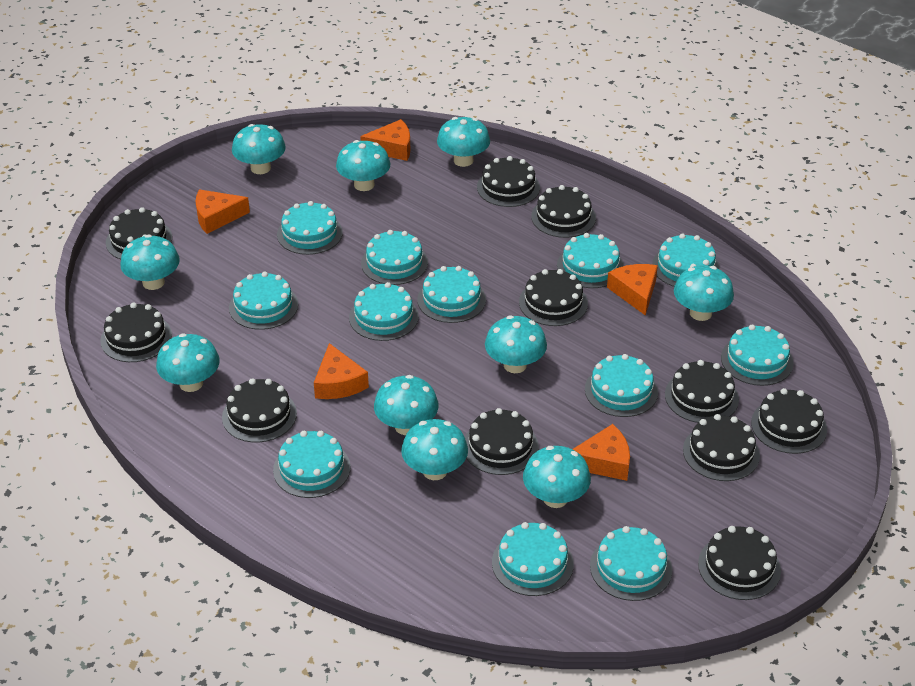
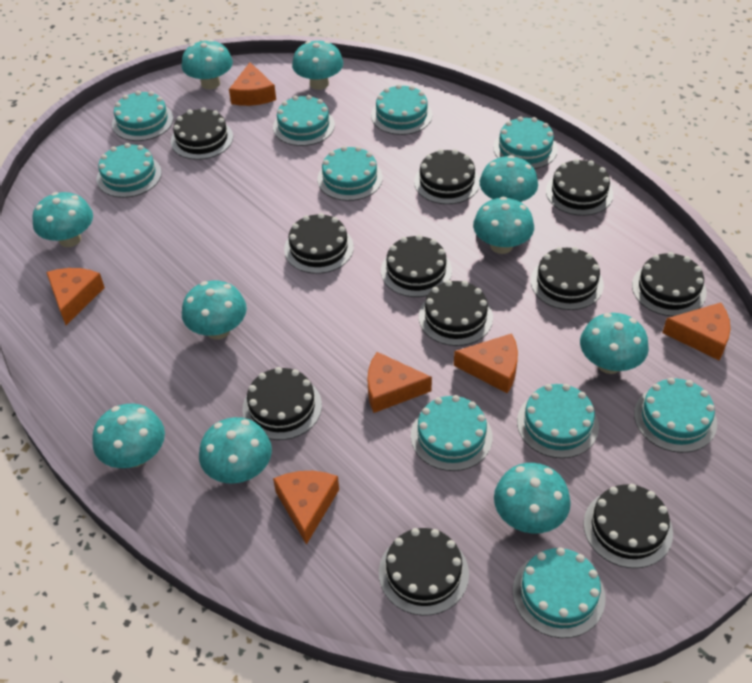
orange cheese: [196,189,250,234] [314,343,369,399] [360,119,410,161] [573,424,630,481] [607,264,658,316] = 5 -> [46,268,105,325] [229,62,276,106] [273,471,339,545] [367,352,432,413] [454,334,518,393] [662,303,730,360] = 6
turquoise cake: [229,272,298,330] [273,431,350,498] [277,201,343,255] [349,282,419,341] [361,230,428,285] [417,266,486,323] [492,522,574,596] [557,233,624,288] [585,354,658,417] [590,526,672,601] [652,233,720,287] [721,324,794,386] = 12 -> [97,143,162,198] [112,91,173,141] [273,95,335,146] [318,146,383,201] [371,84,433,135] [411,395,493,471] [493,116,558,169] [513,547,606,638] [517,384,599,458] [634,378,717,453] = 10

